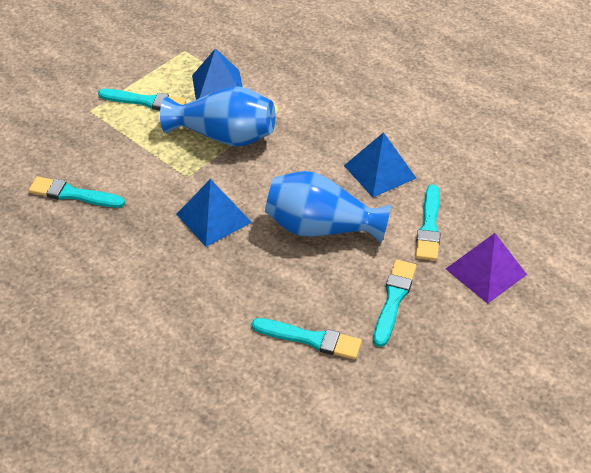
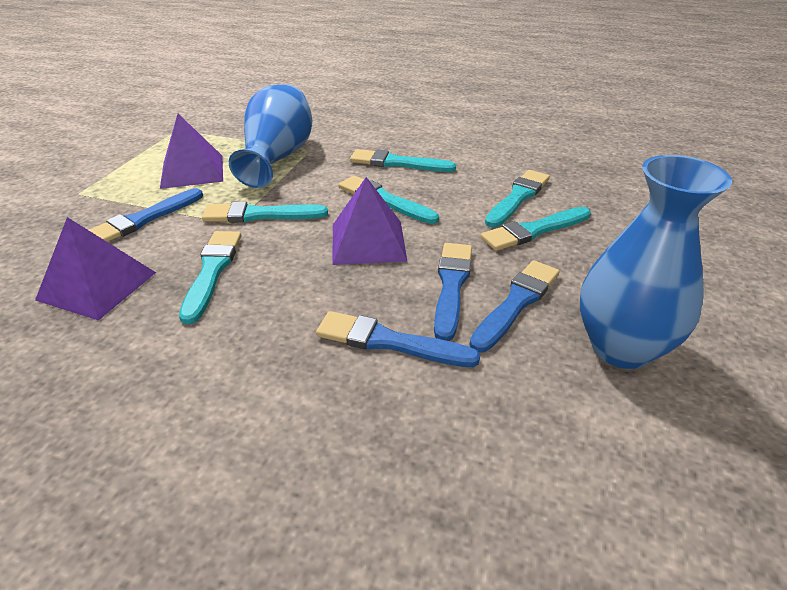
blue brush: none = 0 -> [89,188,203,242] [316,311,480,367] [434,243,472,341] [470,260,560,353] = 4
blue pyramid: [176,179,252,247] [192,48,243,100] [344,132,416,197] = 3 -> none = 0
purple pyramid: [446,233,527,304] = 1 -> [35,217,156,321] [160,114,223,189] [332,177,407,265] = 3
turquoise brush: [28,176,125,208] [98,89,186,110] [252,318,362,359] [373,260,417,347] [415,184,441,261] = 5 -> [179,231,241,324] [202,202,328,223] [338,175,439,224] [350,149,456,172] [480,207,591,251] [485,170,550,227] = 6

